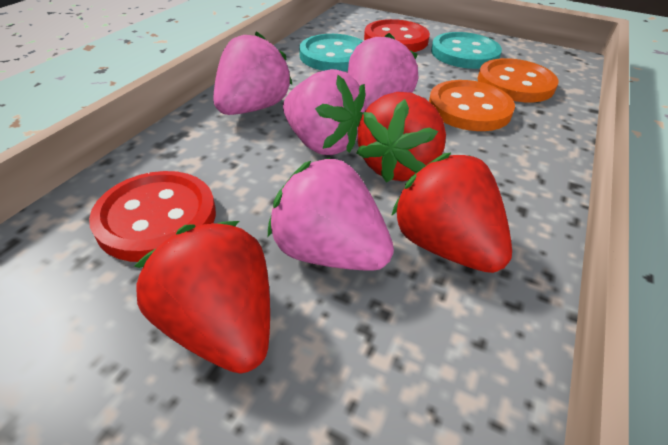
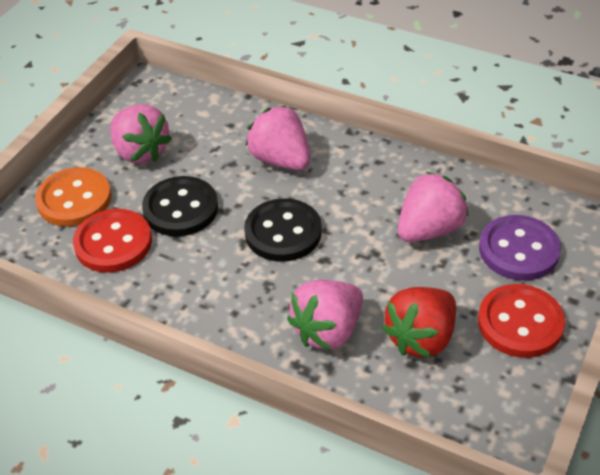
black button: none = 0 -> [142,176,218,236] [244,198,322,262] = 2
orange button: [429,80,515,131] [478,58,559,102] = 2 -> [35,167,111,227] = 1
purple button: none = 0 -> [479,215,561,281] = 1
red strawberry: [134,221,270,373] [357,92,446,183] [391,152,512,273] = 3 -> [382,287,456,358] = 1
turquoise button: [299,34,363,72] [431,32,502,69] = 2 -> none = 0

